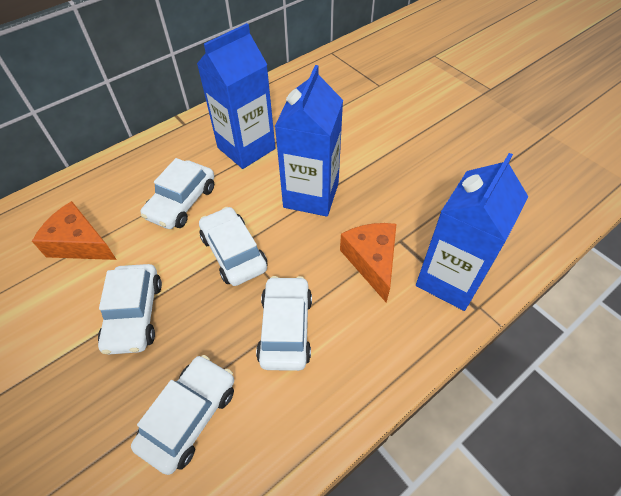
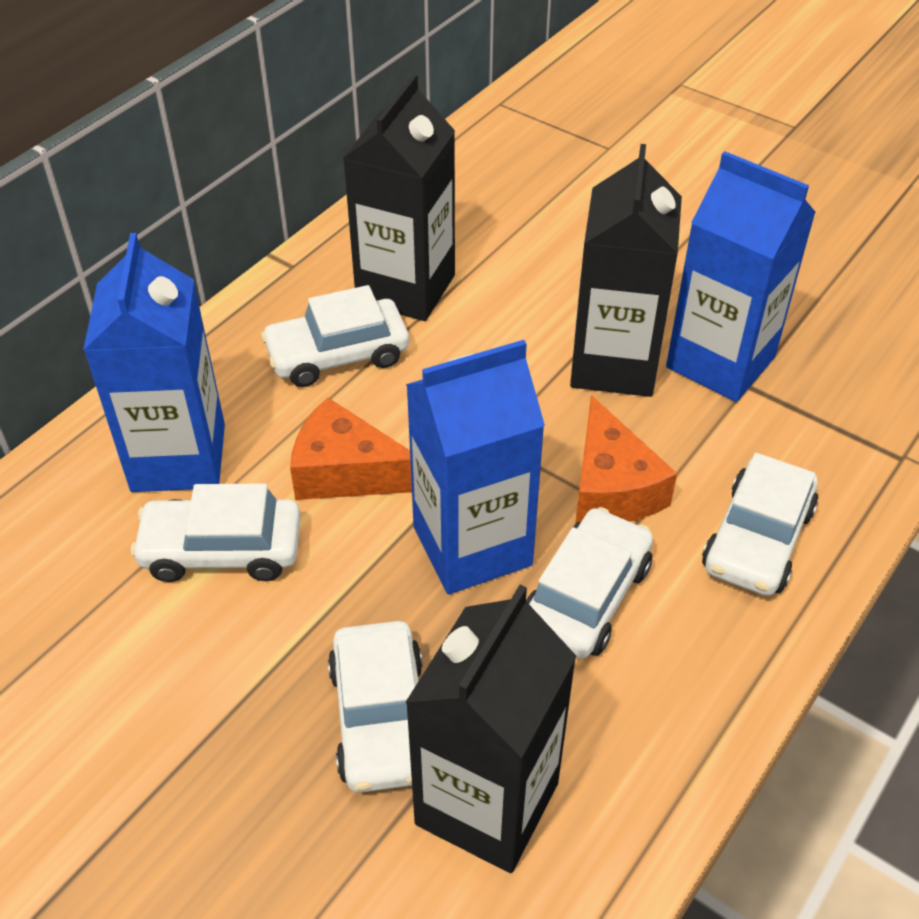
black carton: none = 0 -> [343,74,455,321] [405,585,577,873] [570,144,682,397] = 3

